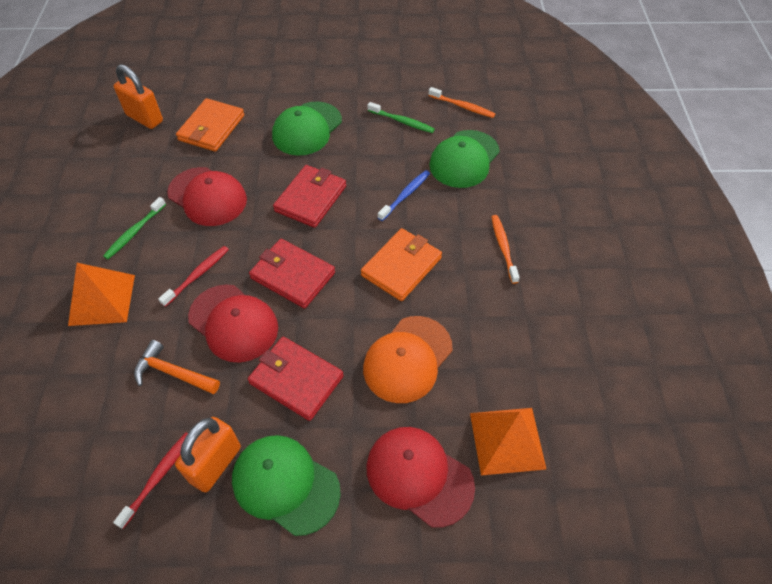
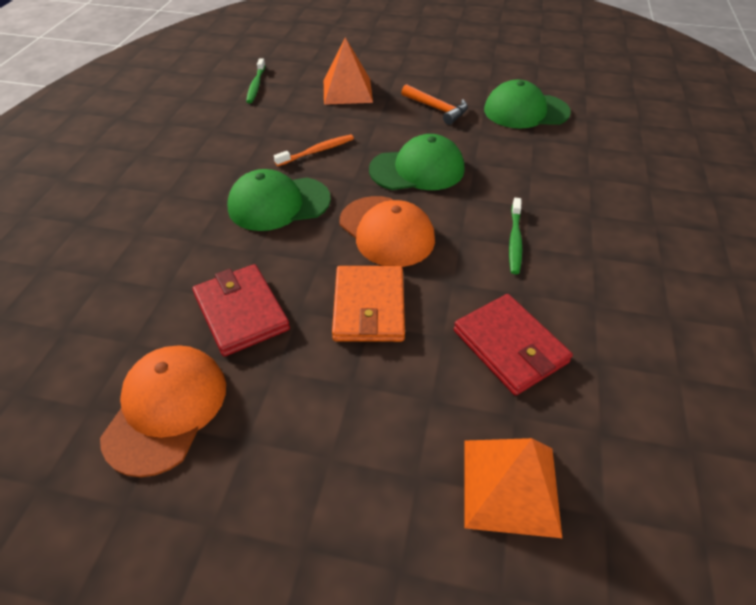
blue toothbrush: [378,170,430,221] = 1 -> none = 0
orange cap: [363,316,452,403] = 1 -> [100,345,226,477] [340,196,435,267] = 2
orange padlock: [114,64,163,129] [175,417,241,492] = 2 -> none = 0
orange toothbrush: [428,87,495,118] [491,215,520,284] = 2 -> [274,135,354,166] = 1
orange wallet: [176,98,244,152] [361,228,442,301] = 2 -> [332,266,405,342] = 1
red cap: [167,167,247,226] [188,284,278,362] [367,427,475,528] = 3 -> none = 0
red toothbrush: [113,432,188,529] [158,246,229,307] = 2 -> none = 0
red wallet: [248,337,344,421] [249,239,335,309] [273,165,346,228] = 3 -> [192,264,290,357] [454,294,573,396] = 2

